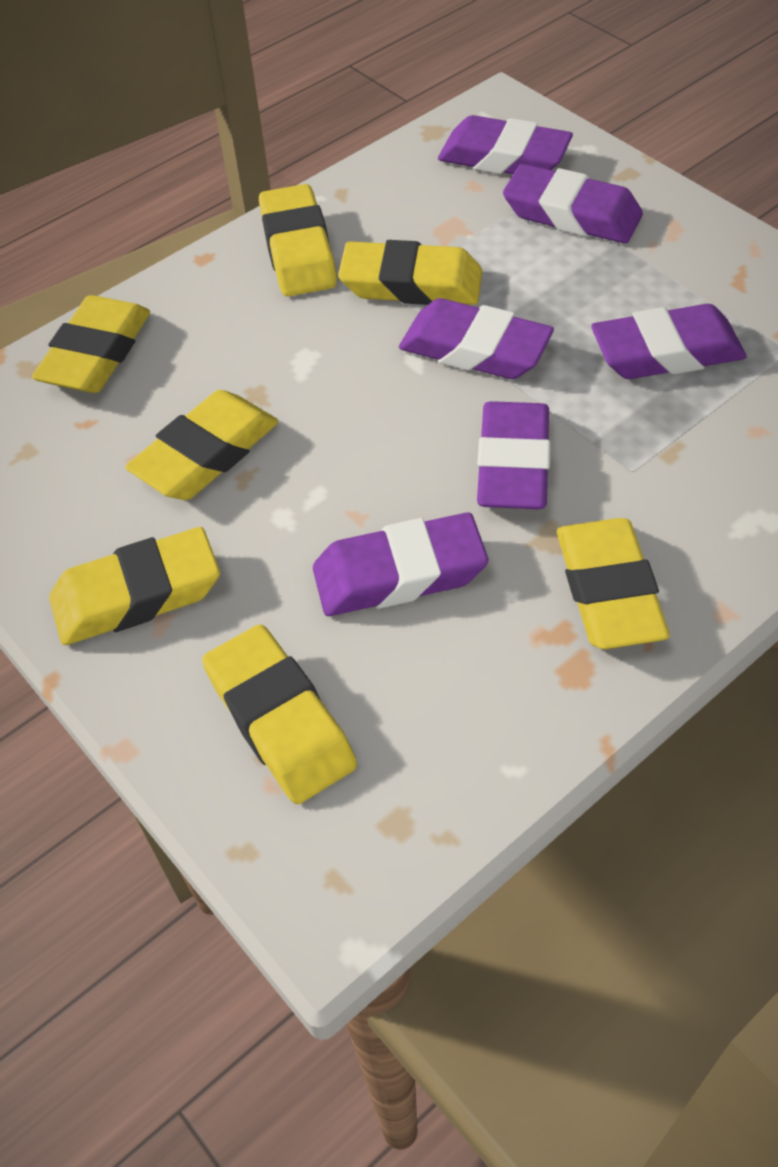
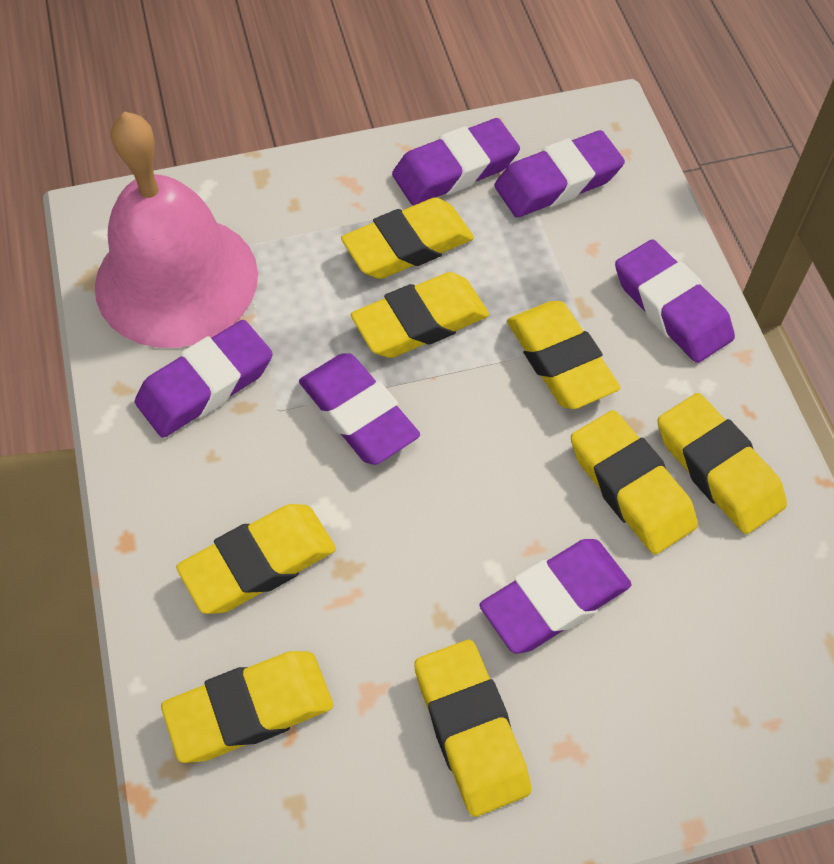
pink bell: none = 0 -> [95,111,258,348] = 1
yellow eraser: [32,295,150,393] [49,527,220,645] [125,390,278,500] [202,624,357,804] [259,184,337,296] [338,240,482,305] [557,518,670,649] = 7 -> [161,651,333,763] [176,504,336,614] [341,197,474,279] [351,272,489,358] [414,640,531,817] [507,301,620,409] [571,410,698,554] [657,393,787,534] = 8

